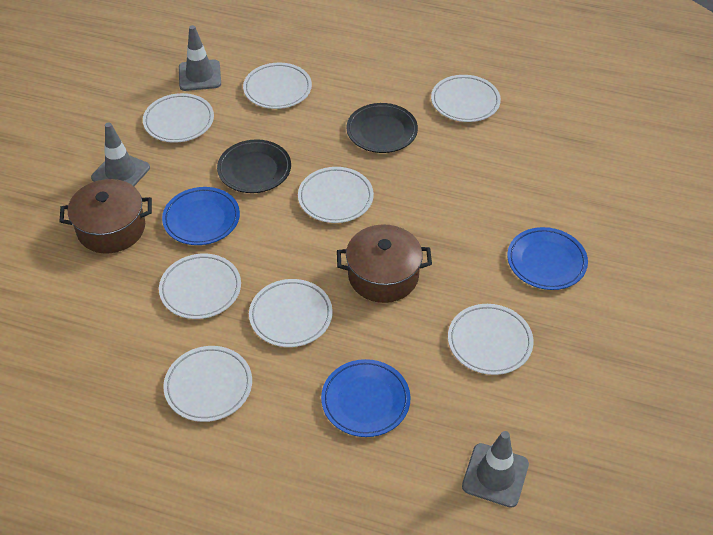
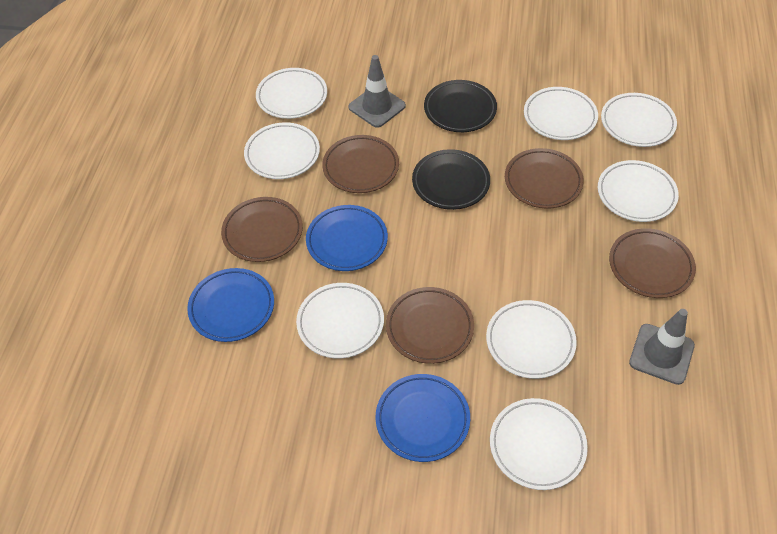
brown plate: none = 0 -> [221,197,303,262] [322,135,399,193] [386,287,474,364] [505,148,584,209] [609,228,696,298] = 5
brown pot: [59,179,152,254] [337,224,432,303] = 2 -> none = 0
grey traffic cone: [91,122,150,186] [179,25,221,91] [462,431,529,508] = 3 -> [349,55,406,128] [629,309,695,385] = 2

